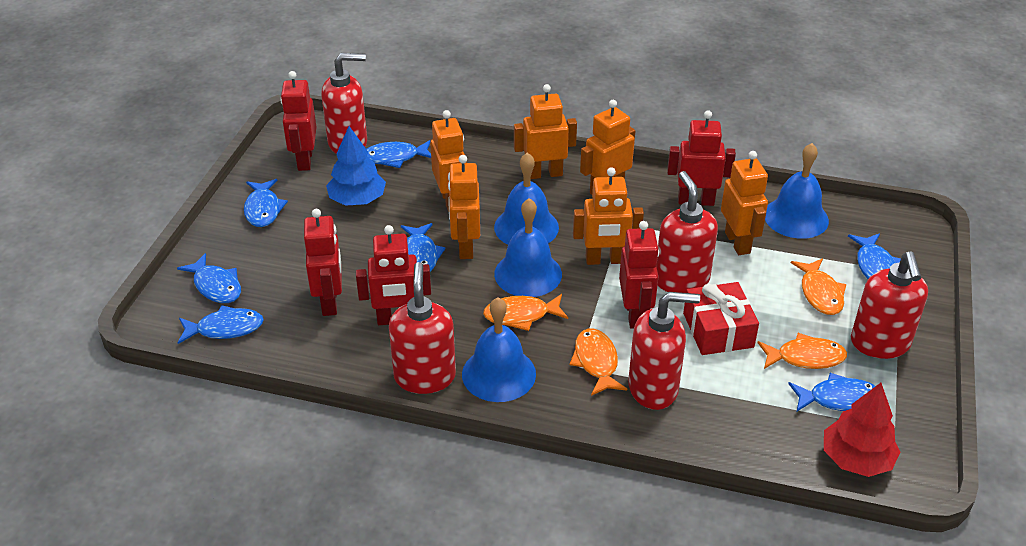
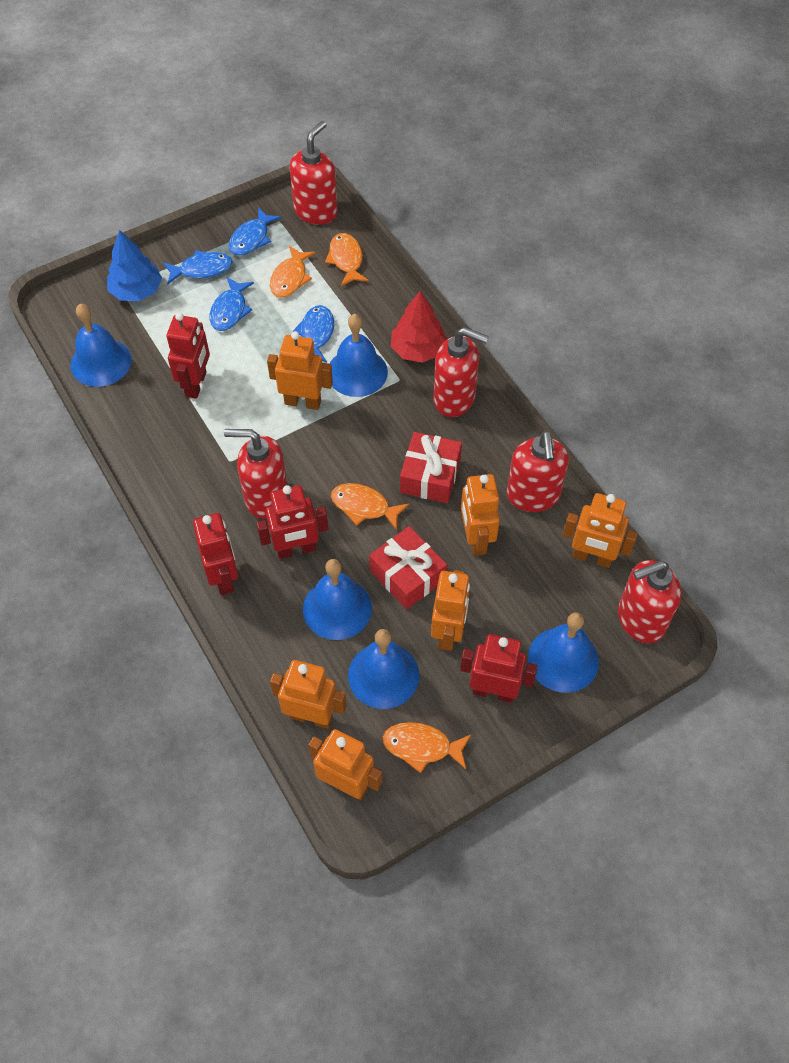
blue bell: [462,297,536,402] [494,152,559,245] [494,198,562,297] [765,143,829,239] = 4 -> [71,304,132,387] [303,559,372,640] [329,314,388,397] [348,629,420,709] [528,612,599,693] = 5
blue fish: [177,253,241,303] [178,305,264,344] [244,179,288,227] [367,140,431,168] [401,223,445,272] [788,373,875,411] [848,233,901,279] = 7 -> [163,250,232,284] [209,277,254,331] [229,207,281,256] [293,305,334,363] = 4
red gift: [683,282,759,355] = 1 -> [369,526,447,609] [400,432,462,503] = 2
red robot: [280,71,316,171] [304,209,342,316] [356,225,431,325] [619,221,659,329] [667,110,736,206] = 5 -> [166,312,210,399] [193,513,238,595] [256,485,329,559] [460,634,538,703] = 4

